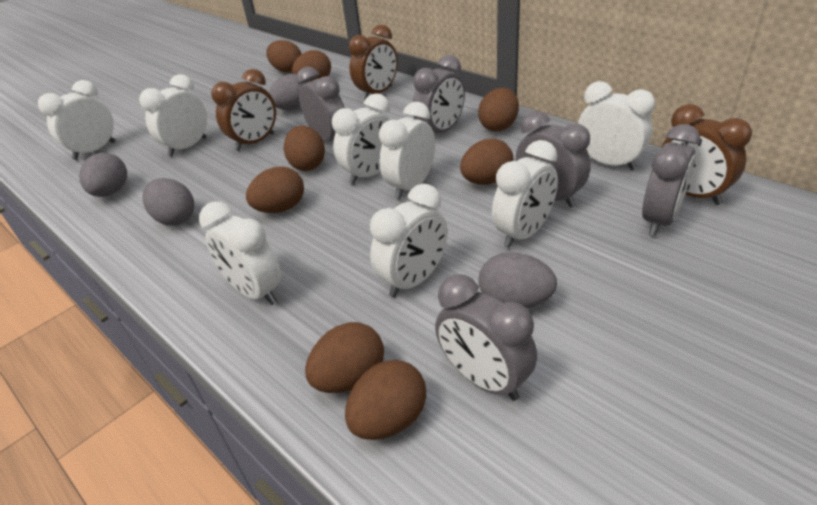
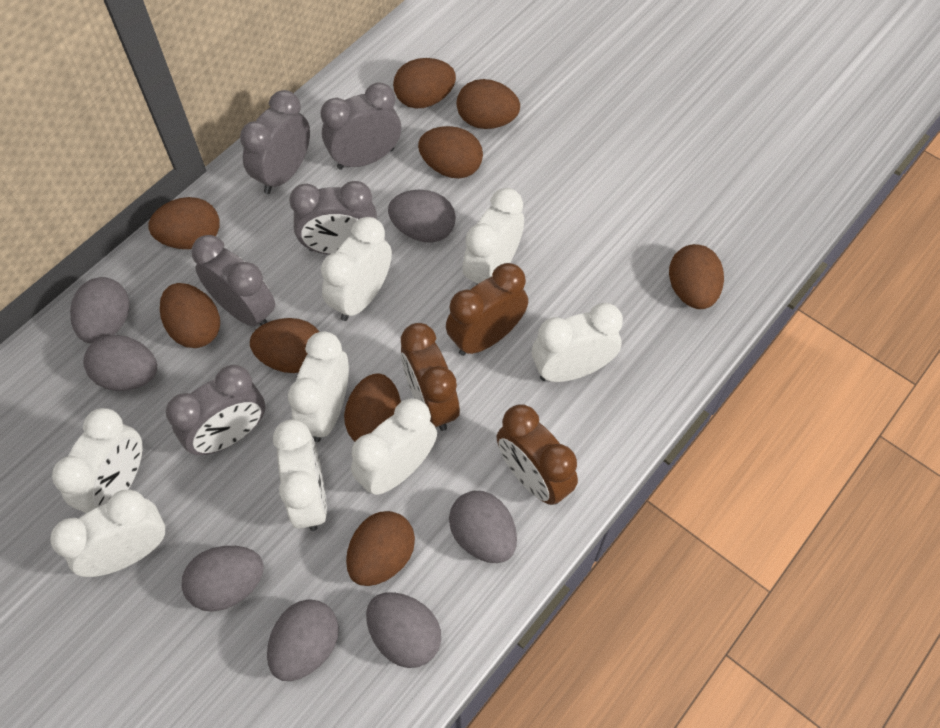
brown egg: [246,166,304,213] [266,40,302,73] [284,126,325,171] [292,50,331,82] [305,322,384,393] [345,360,426,440] [460,139,514,185] [478,88,519,132] = 8 -> [149,197,220,249] [160,283,220,348] [250,318,319,373] [344,373,401,441] [346,511,415,586] [393,58,456,108] [418,126,483,179] [457,79,520,129] [669,244,724,309] = 9
grey egg: [79,153,127,197] [142,178,194,226] [269,74,308,110] [479,252,557,308] = 4 -> [70,277,129,344] [84,335,157,391] [182,546,264,612] [267,599,339,681] [366,592,441,668] [388,190,456,243] [449,491,517,563] = 7

